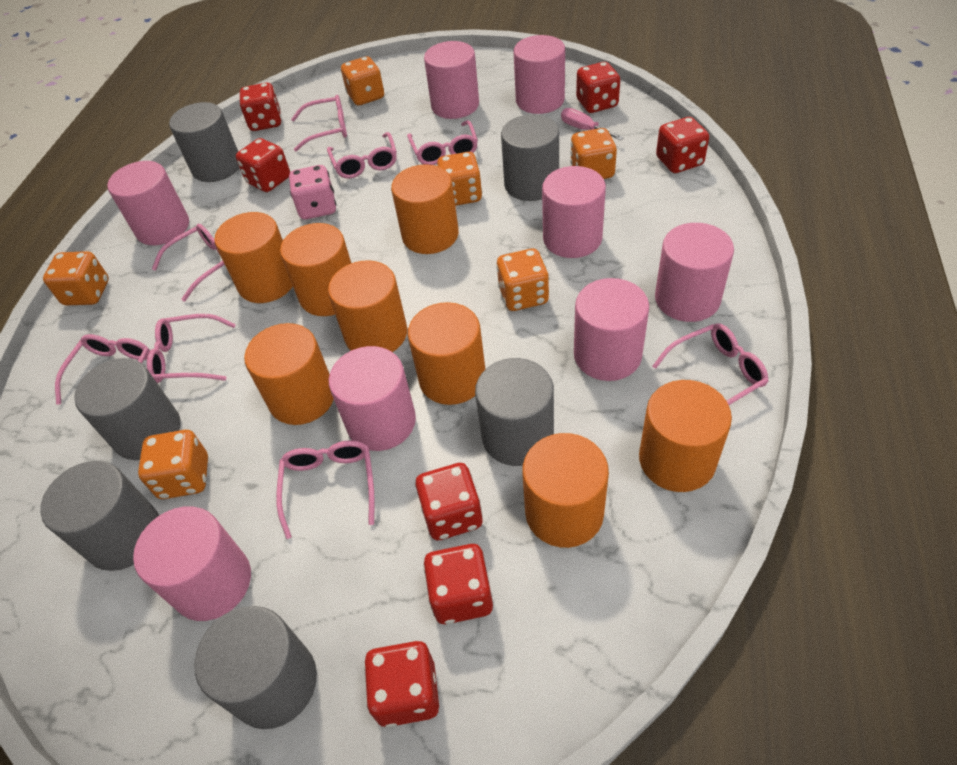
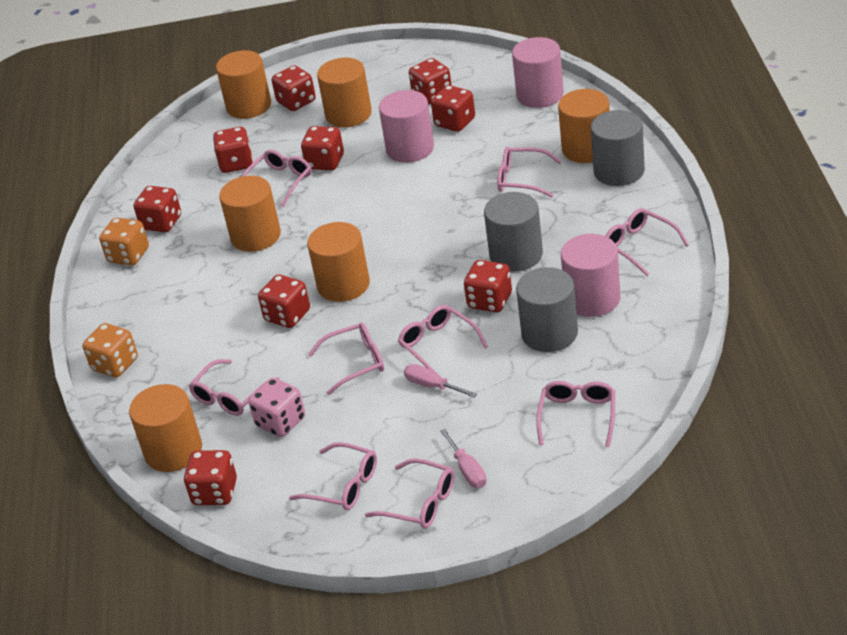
grey cylinder: [40,461,159,571] [74,358,180,460] [169,102,239,182] [194,606,317,729] [475,358,554,466] [501,115,559,201] = 6 -> [484,192,543,272] [516,267,578,352] [591,110,645,186] = 3
orange cylinder: [214,212,293,303] [244,323,334,425] [280,223,351,316] [328,260,407,352] [391,164,459,254] [407,302,485,405] [522,433,609,548] [639,380,732,492] = 8 -> [129,384,202,472] [216,50,271,119] [219,176,281,252] [307,222,370,302] [317,58,372,127] [558,89,610,163] = 6
orange dice: [43,251,109,305] [138,430,208,499] [341,56,384,105] [437,152,482,206] [496,248,549,311] [570,128,617,179] = 6 -> [83,323,138,378] [99,218,149,265] = 2
pink cylinder: [107,161,189,245] [133,506,251,621] [329,346,416,451] [424,41,479,119] [514,35,565,114] [542,166,606,258] [574,278,649,381] [655,223,734,322] = 8 -> [379,90,434,163] [512,37,564,108] [561,234,621,317] = 3
pink glasses: [55,334,150,405] [147,314,236,383] [152,224,225,302] [276,440,375,539] [291,95,347,152] [327,132,397,179] [407,120,478,165] [652,323,769,405] = 8 -> [189,359,280,416] [242,149,312,207] [289,442,377,510] [308,322,384,395] [365,458,454,529] [398,305,488,371] [497,147,562,197] [536,381,615,447] [605,208,689,276] = 9
pink screwdriver: [561,108,624,140] = 1 -> [404,364,477,398] [440,429,487,488] = 2
red dice: [236,138,290,192] [240,83,281,131] [364,641,439,728] [416,463,483,540] [423,544,493,624] [576,62,620,113] [656,117,709,173] = 7 -> [134,186,181,232] [184,450,237,505] [213,127,253,173] [258,275,310,328] [272,65,316,111] [301,126,344,170] [409,58,452,104] [431,85,475,132] [464,260,512,312] = 9

